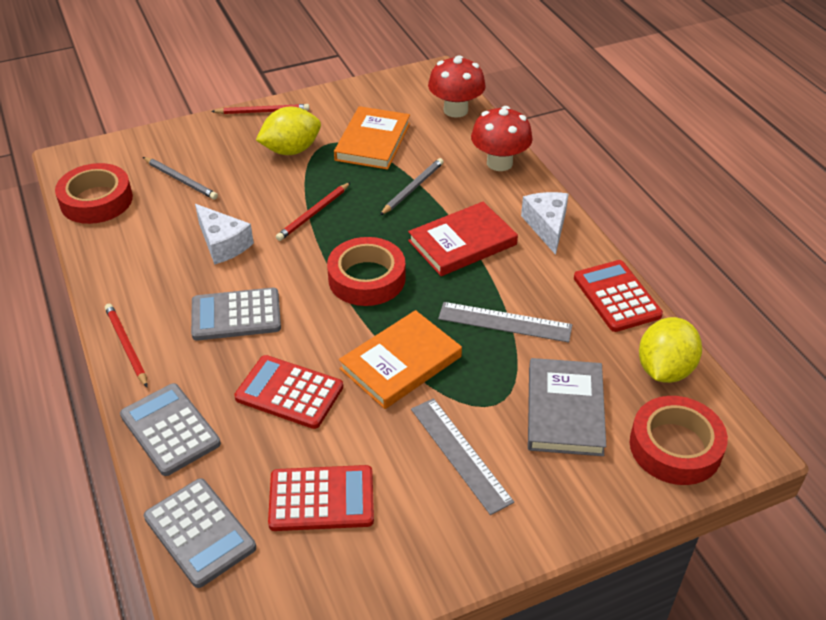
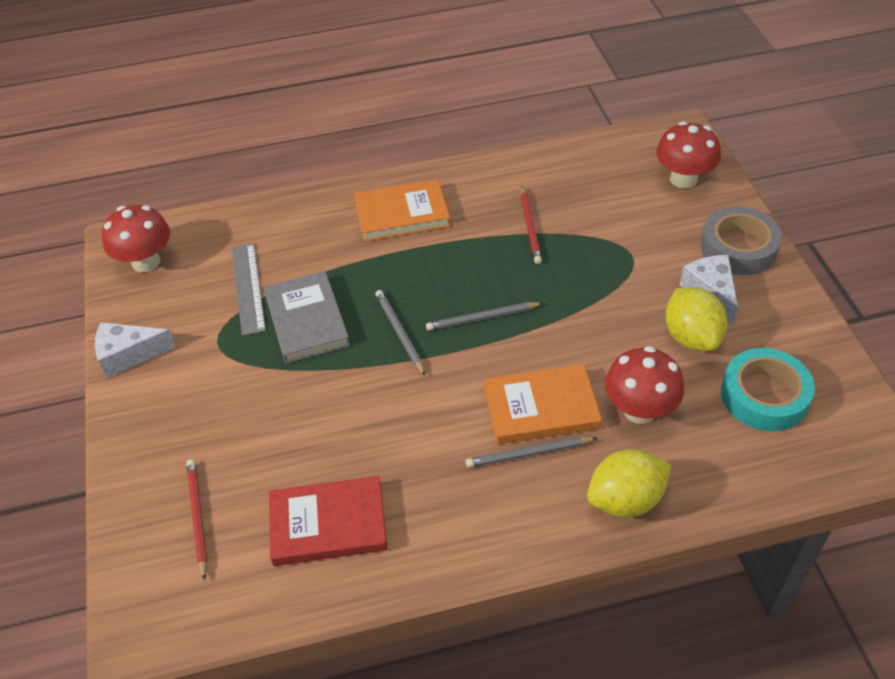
grey calculator: [120,383,221,476] [144,478,256,588] [191,288,281,341] = 3 -> none = 0
grey pencil: [143,157,218,199] [380,158,444,215] = 2 -> [375,290,425,376] [426,302,543,331] [465,437,597,468] = 3
grey ruler: [411,398,514,515] [438,302,572,342] = 2 -> [232,243,266,336] = 1
grey tape: none = 0 -> [701,207,782,275] = 1
red calculator: [234,355,343,429] [268,465,374,531] [574,260,663,332] = 3 -> none = 0
red mushroom: [428,55,486,118] [471,106,533,171] = 2 -> [102,205,170,272] [605,346,684,424] [656,121,721,189] = 3
red pencil: [105,304,148,388] [211,104,309,114] [276,182,351,241] = 3 -> [186,459,208,581] [521,186,542,264] = 2
red tape: [55,163,133,224] [327,237,406,306] [630,396,728,485] = 3 -> none = 0
turquoise tape: none = 0 -> [721,348,815,431] = 1

